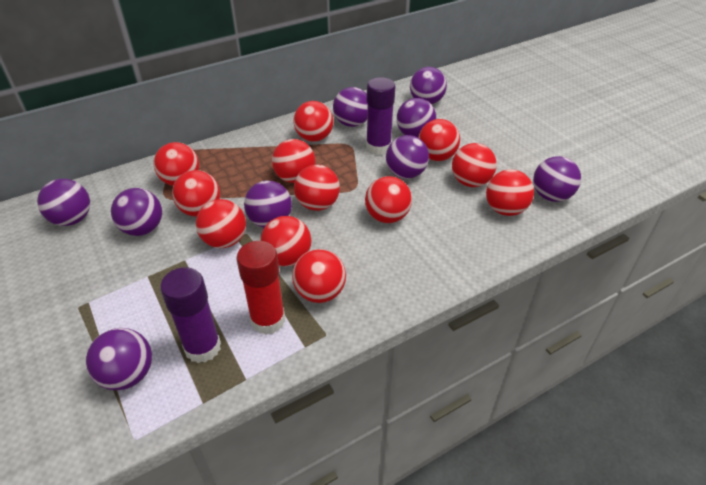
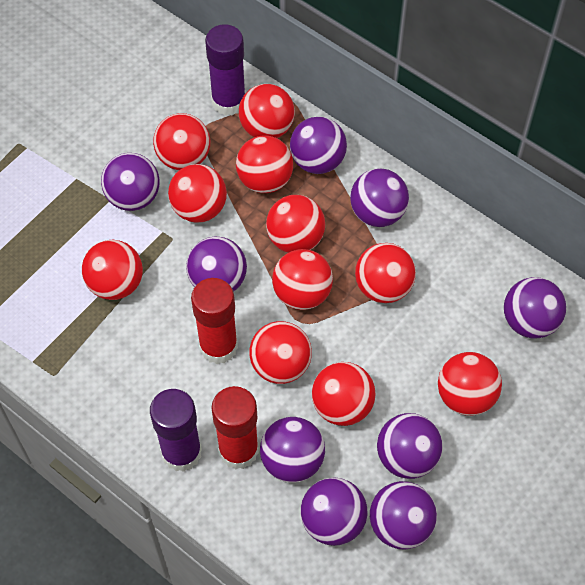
red ball: [153,142,199,186] [172,170,220,217] [196,199,246,248] [261,216,312,266] [272,139,316,183] [292,249,346,303] [294,101,333,142] [294,165,340,211] [365,176,412,223] [418,119,460,161] [452,143,497,187] [486,169,534,216] = 12 -> [82,240,143,300] [153,113,210,170] [168,164,227,223] [236,136,293,193] [239,84,295,138] [249,321,312,384] [266,195,325,253] [272,249,333,310] [312,362,375,426] [355,243,416,303] [438,352,502,416] = 11
red glue stick: [237,241,285,335] = 1 -> [191,278,238,364] [211,386,259,469] = 2

